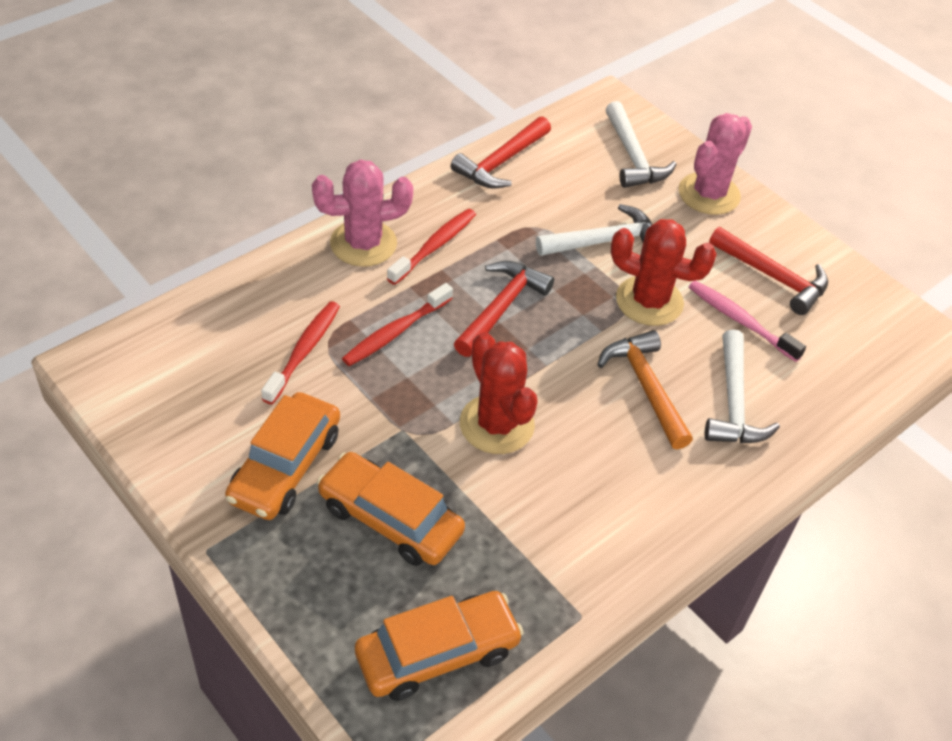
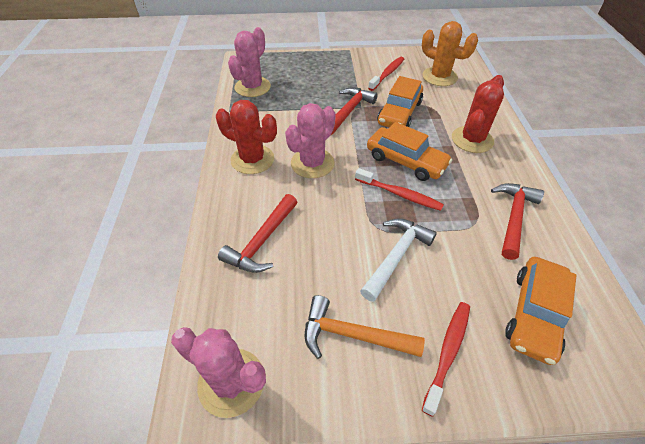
orange cactus: none = 0 -> [422,21,478,86] = 1
pink cactus: [312,160,413,267] [679,113,752,215] = 2 -> [171,327,266,418] [228,27,271,97] [285,103,336,178] = 3
pink toothbrush: [689,281,806,362] = 1 -> none = 0
white hammer: [536,204,652,256] [605,101,676,188] [705,329,780,443] = 3 -> [360,218,437,302] = 1

